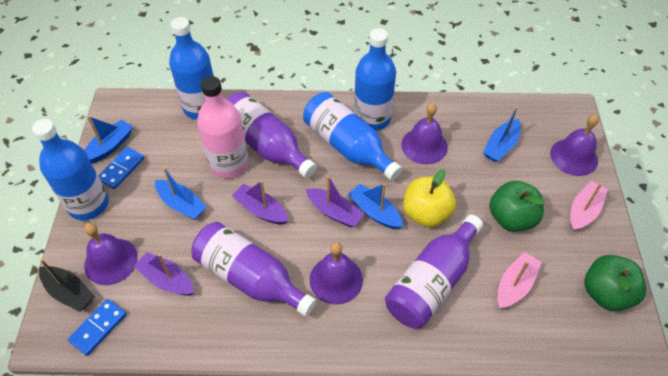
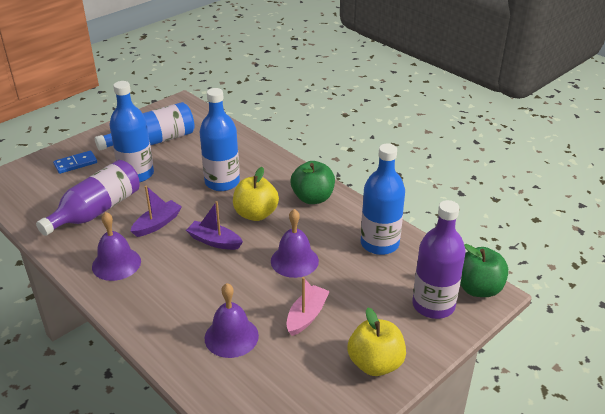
black boat: [39,259,95,312] = 1 -> none = 0
blue boat: [84,116,133,164] [155,167,207,220] [348,183,403,229] [483,106,521,162] = 4 -> none = 0
blue domino: [68,299,127,356] [98,147,145,189] = 2 -> [53,151,97,174] = 1
pink boat: [497,252,542,308] [570,181,608,231] = 2 -> [287,277,330,336] = 1
pink bottle: [197,76,249,178] = 1 -> none = 0
purple bell: [84,223,138,285] [310,242,363,305] [401,103,448,164] [550,114,599,176] = 4 -> [92,212,141,281] [205,283,259,358] [271,209,319,278] = 3
purple boat: [134,252,194,295] [232,180,288,225] [306,176,364,227] = 3 -> [131,186,182,237] [186,201,243,250] = 2
purple bottle: [191,222,316,317] [226,92,317,178] [385,215,483,329] = 3 -> [36,160,140,236] [412,200,466,319] = 2
yellow apple: [403,169,456,227] = 1 -> [233,167,279,221] [347,308,406,376] = 2

